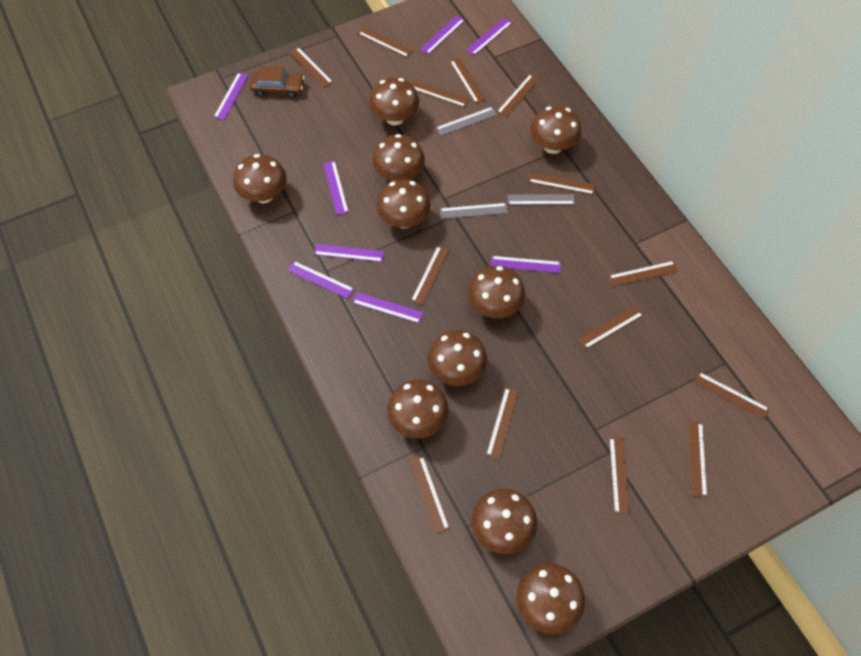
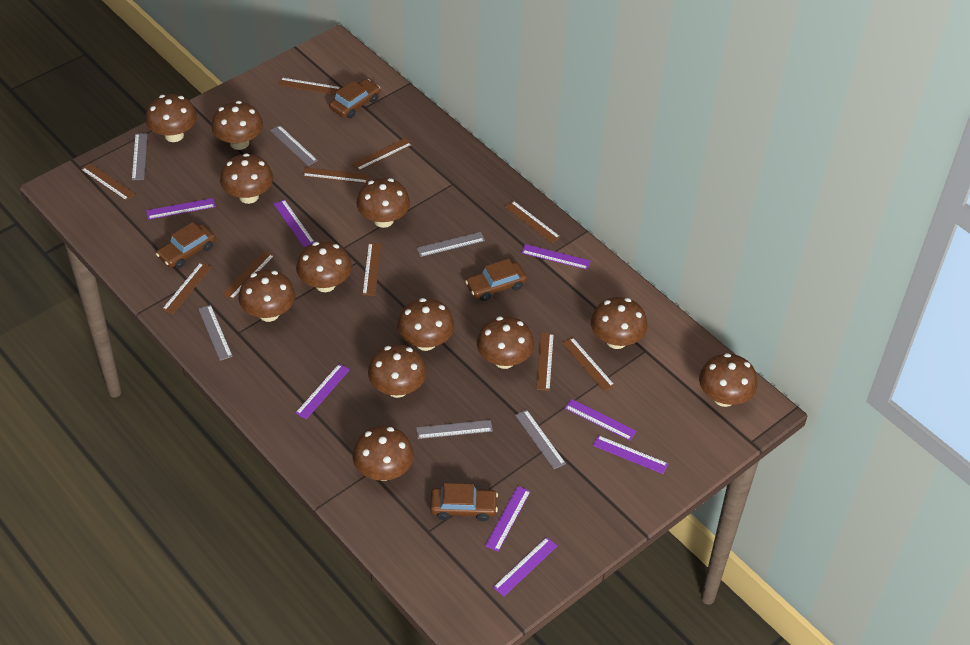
brown car: [250,66,305,98] = 1 -> [156,222,215,269] [329,79,380,118] [430,483,498,521] [465,259,527,301] = 4
brown mushroom: [233,154,287,203] [369,77,419,126] [372,134,425,181] [376,179,430,229] [387,379,449,439] [427,330,487,386] [468,265,525,318] [472,489,537,554] [517,563,585,634] [530,105,582,154] = 10 -> [145,94,197,142] [211,101,263,150] [220,153,273,204] [239,270,295,322] [296,241,352,292] [353,426,414,481] [356,178,410,228] [368,344,427,398] [397,298,454,351] [477,316,534,369] [591,297,647,349] [699,353,758,407] = 12
brown ruler: [289,47,333,87] [358,27,413,57] [409,456,450,534] [411,80,469,107] [411,246,449,305] [450,58,486,103] [486,387,519,460] [497,74,539,117] [528,172,595,195] [578,305,643,349] [609,261,679,287] [609,437,630,514] [688,422,707,497] [694,372,770,419] = 14 -> [81,163,135,201] [162,262,211,314] [222,250,275,300] [278,78,341,95] [302,167,369,183] [352,138,412,171] [362,243,381,296] [505,201,560,243] [536,333,554,391] [562,337,615,391] = 10
grey ruler: [436,107,497,136] [440,203,508,219] [507,194,575,205] = 3 -> [132,133,147,180] [198,305,233,361] [270,125,318,166] [416,420,493,439] [417,232,485,257] [515,410,566,469] = 6

